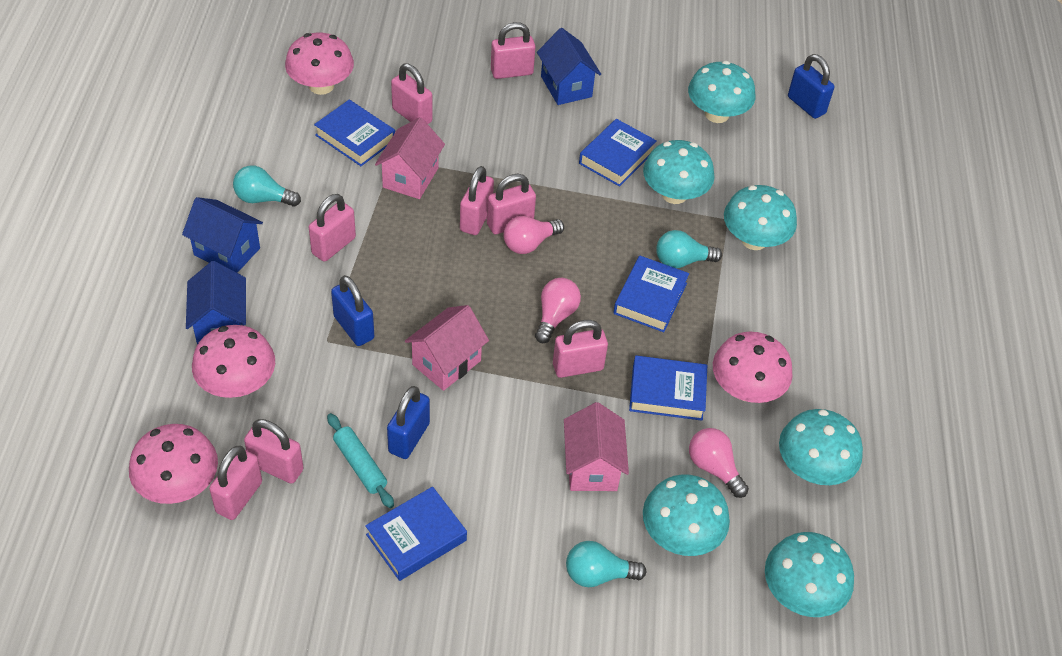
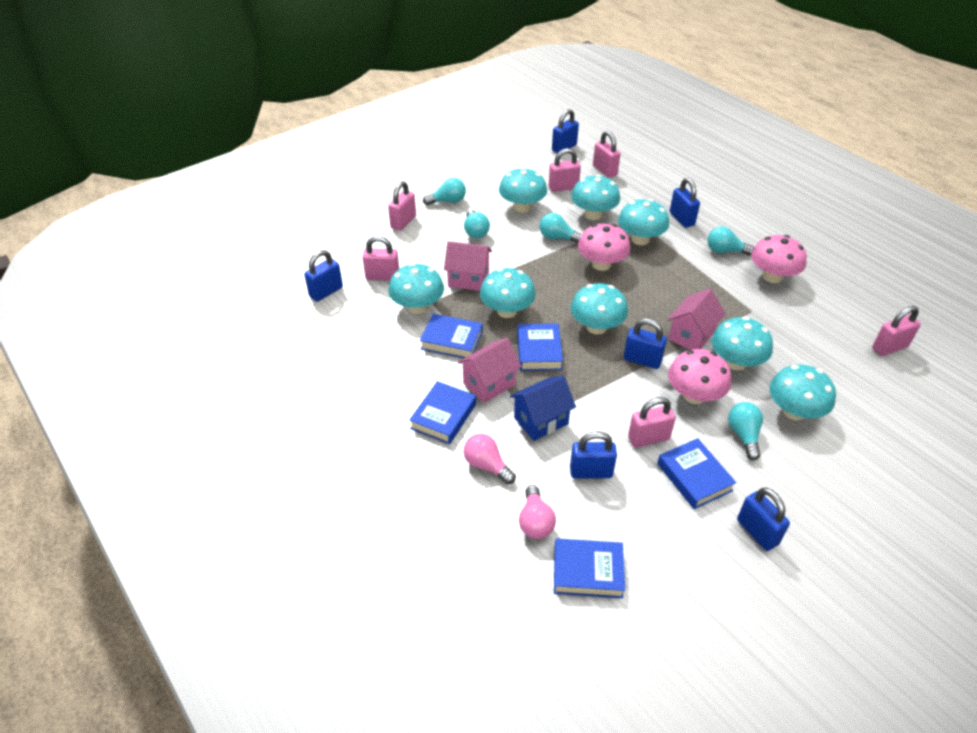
blue house: [182,197,263,273] [186,261,246,345] [537,28,601,105] = 3 -> [510,376,576,441] = 1
blue padlock: [331,275,374,346] [387,386,430,459] [788,54,834,119] = 3 -> [304,250,343,302] [552,109,579,153] [570,431,617,479] [624,318,667,369] [670,178,700,228] [737,487,790,551] = 6
pink light bulb: [503,216,564,254] [535,278,581,343] [689,428,749,498] = 3 -> [464,434,516,484] [519,485,556,539] = 2
pink mushroom: [129,424,218,504] [192,325,275,398] [285,33,354,95] [713,332,793,403] = 4 -> [578,223,630,271] [668,349,732,404] [751,235,807,283] = 3
pink padlock: [209,446,262,520] [244,419,304,484] [309,194,356,262] [391,63,432,124] [460,166,494,235] [487,174,536,234] [491,22,536,79] [553,320,608,378] = 8 -> [362,236,399,281] [388,181,416,231] [549,148,581,192] [593,131,620,178] [628,397,676,448] [872,306,921,356] = 6
turquoise light bulb: [233,165,301,207] [566,541,646,587] [656,230,722,268] = 3 -> [423,178,466,205] [464,210,490,238] [539,213,582,243] [707,227,754,255] [728,402,763,460] = 5
turquoise mushroom: [643,140,715,204] [643,474,730,556] [688,61,755,123] [724,185,797,250] [765,532,854,617] [779,409,863,485] = 6 -> [388,263,444,314] [480,268,536,318] [499,167,547,213] [571,174,620,220] [571,283,628,334] [618,199,669,245] [711,317,773,370] [770,365,836,421] = 8
turquoise rolling pin: [327,413,394,508] = 1 -> none = 0

